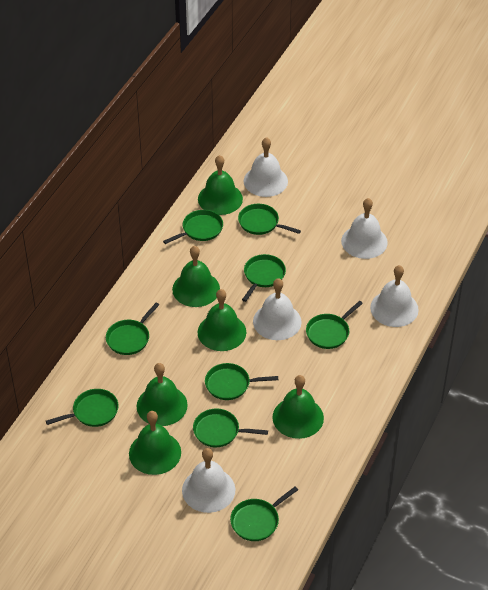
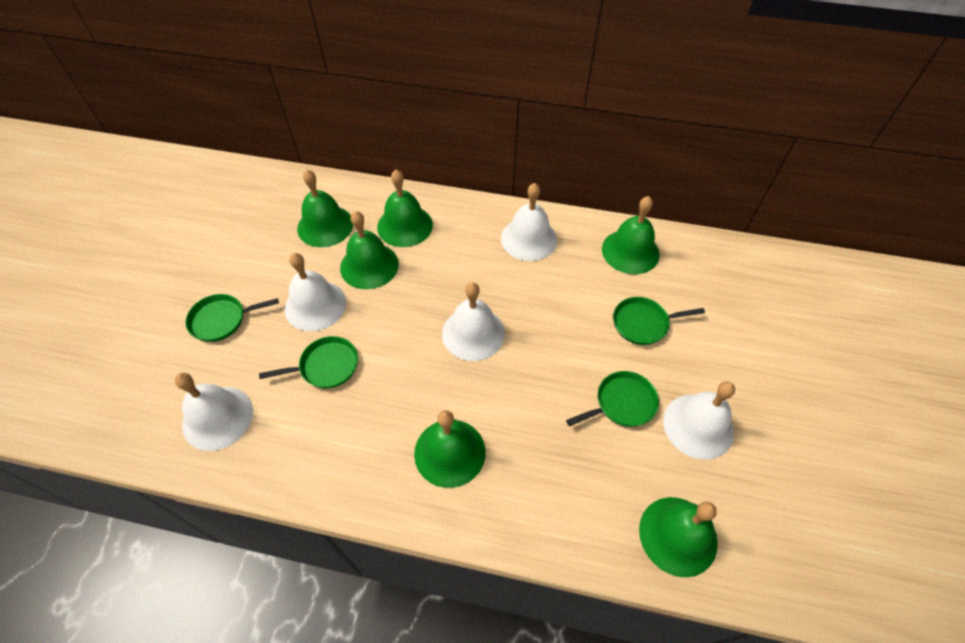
green pan: [46,389,119,427] [106,303,159,355] [163,210,223,244] [193,408,268,448] [205,363,278,400] [230,487,298,541] [238,204,301,235] [242,254,286,302] [306,301,363,349] = 9 -> [185,294,279,342] [259,336,358,388] [566,371,659,427] [613,297,705,345] = 4

